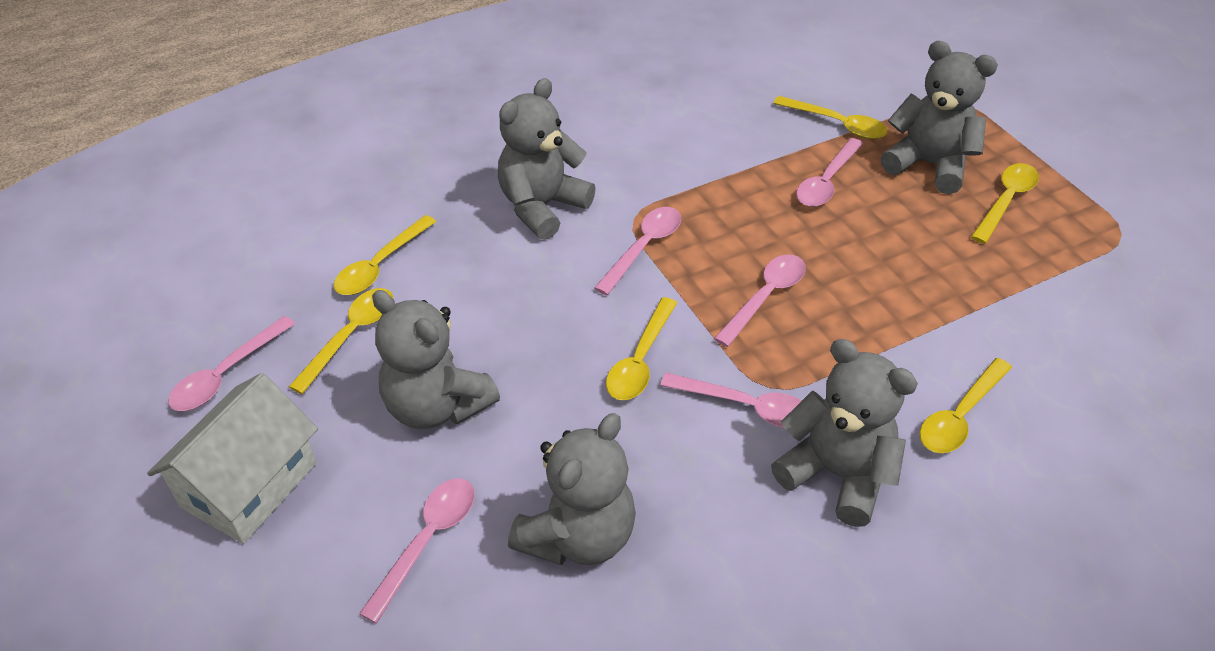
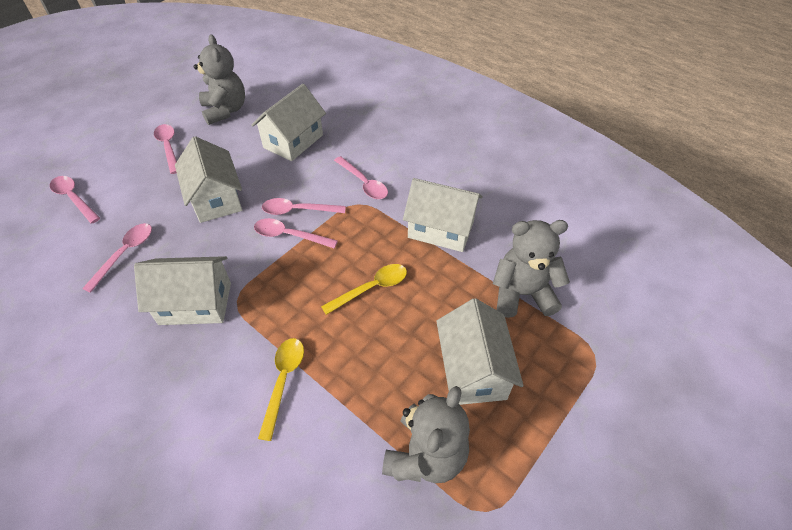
grey teddy bear: [372,290,500,429] [498,78,596,240] [508,413,636,565] [771,339,918,527] [881,41,998,194] = 5 -> [194,34,245,125] [382,386,470,483] [493,220,570,318] = 3
white house: [147,373,318,544] = 1 -> [134,256,231,325] [175,136,242,223] [251,84,326,161] [403,178,482,252] [436,298,524,405] = 5
yellow spoon: [289,288,394,394] [334,215,436,295] [606,297,677,400] [773,96,888,139] [920,358,1012,453] [971,163,1039,244] = 6 -> [258,338,304,441] [321,264,407,315] = 2

